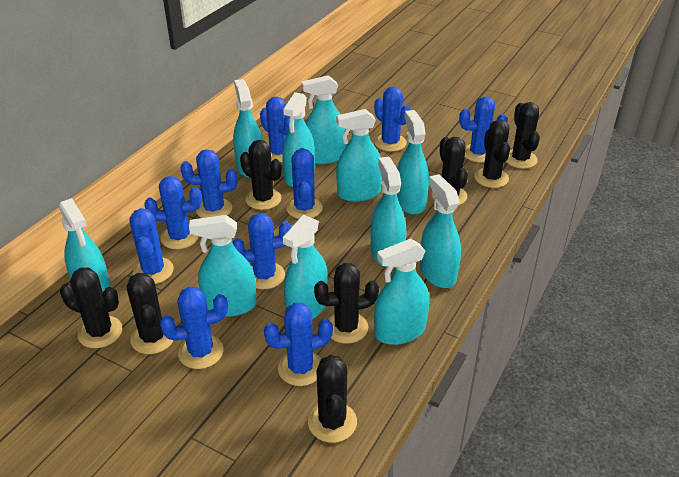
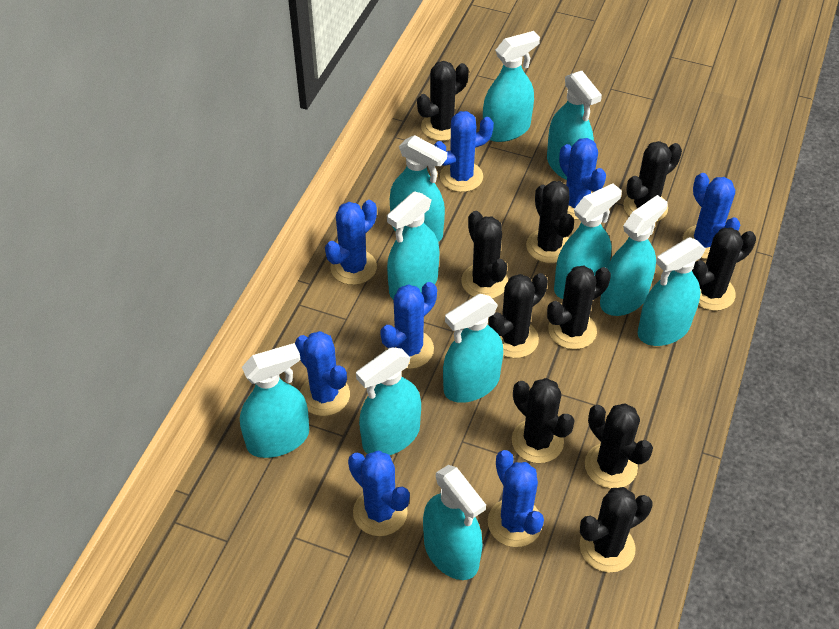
black cactus: [60,267,123,348] [127,273,174,354] [240,140,282,210] [308,355,357,443] [314,263,379,344] [432,137,468,205] [474,120,510,188] [506,102,540,169] = 8 -> [417,61,469,141] [461,211,508,299] [489,273,548,358] [512,378,575,463] [526,181,574,263] [547,265,611,349] [580,487,652,573] [585,403,653,489] [623,141,682,222] [692,227,756,311] = 10
blue cactus: [130,208,174,284] [144,176,202,249] [160,287,228,369] [181,149,237,218] [232,213,291,289] [260,97,290,162] [264,302,333,386] [286,148,323,219] [374,87,411,152] [459,97,507,162] = 10 -> [295,331,350,416] [325,200,377,285] [348,450,410,536] [380,282,437,369] [434,111,494,192] [488,450,544,547] [559,138,606,220] [683,173,740,259] = 8

